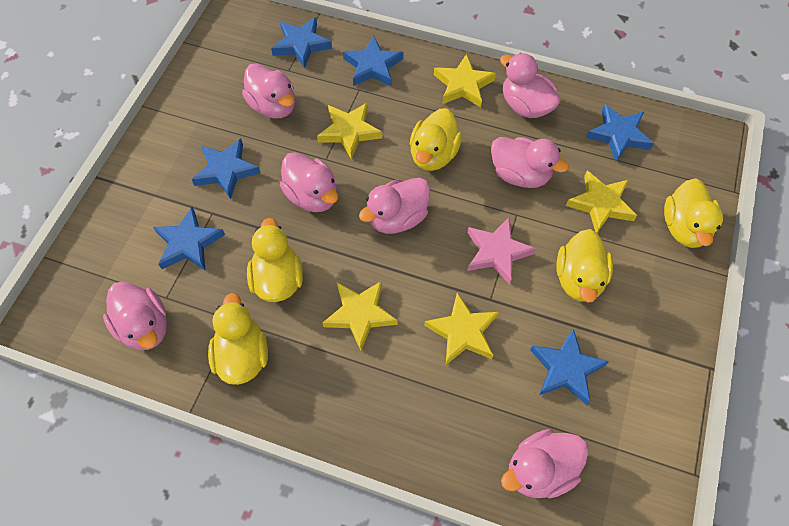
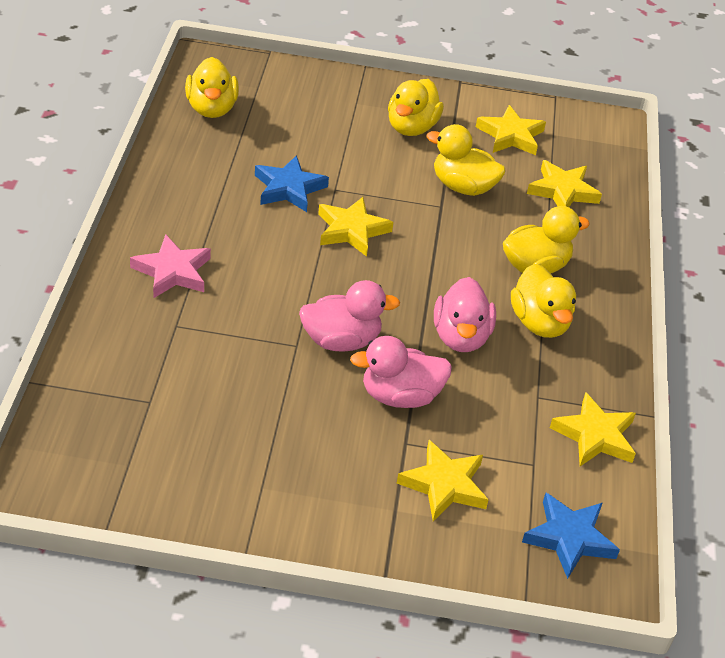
blue star: [153,207,225,271] [192,139,261,199] [271,17,332,68] [343,36,404,86] [530,329,609,405] [586,104,654,162] = 6 -> [255,155,329,212] [522,493,620,579] = 2
pink duck: [103,281,167,350] [242,63,295,119] [280,152,338,212] [359,178,430,234] [491,137,569,188] [500,53,561,118] [501,429,589,498] = 7 -> [299,280,400,352] [350,336,452,408] [434,277,496,352] = 3

